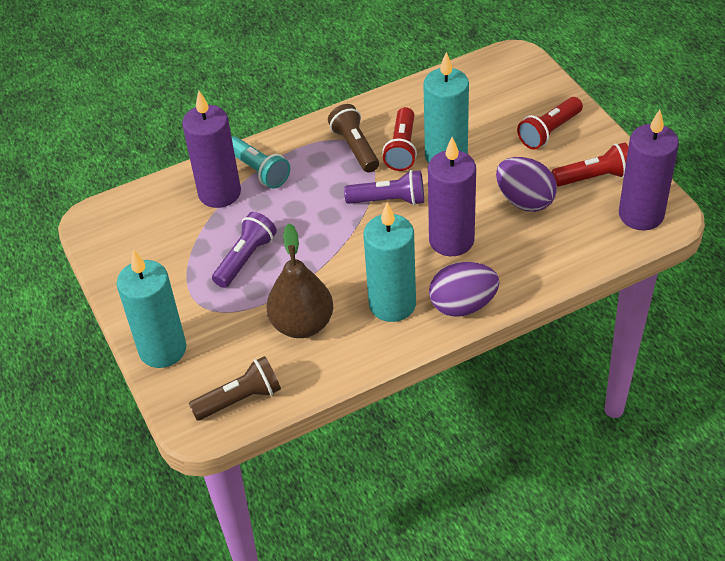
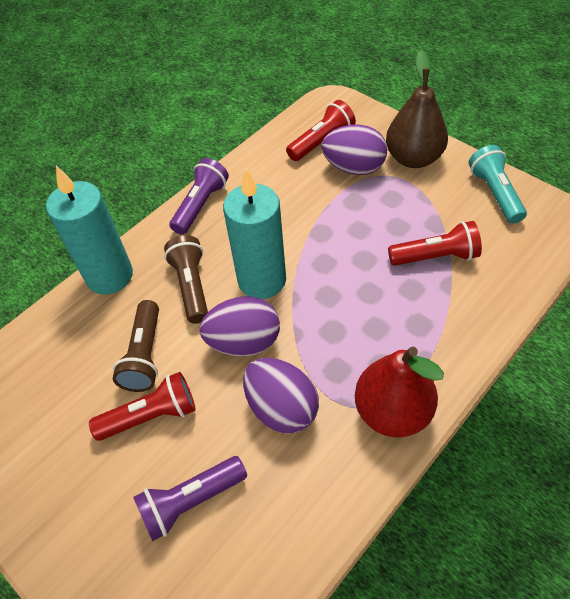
purple candle: [182,91,241,208] [428,137,476,256] [619,110,679,230] = 3 -> none = 0
purple egg: [429,262,499,317] [496,157,557,212] = 2 -> [199,296,280,356] [243,358,319,434] [322,124,387,175] = 3
red pear: none = 0 -> [355,347,444,438] = 1
turquoise candle: [117,250,186,368] [363,203,416,322] [423,52,469,164] = 3 -> [46,166,133,295] [223,168,286,299] = 2

